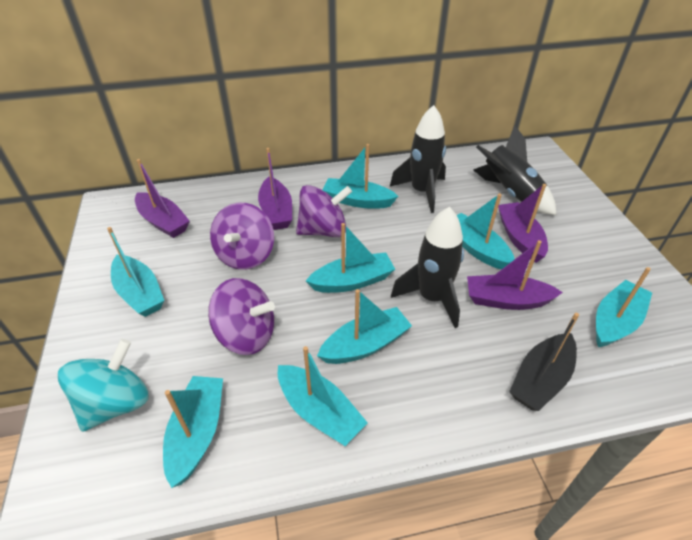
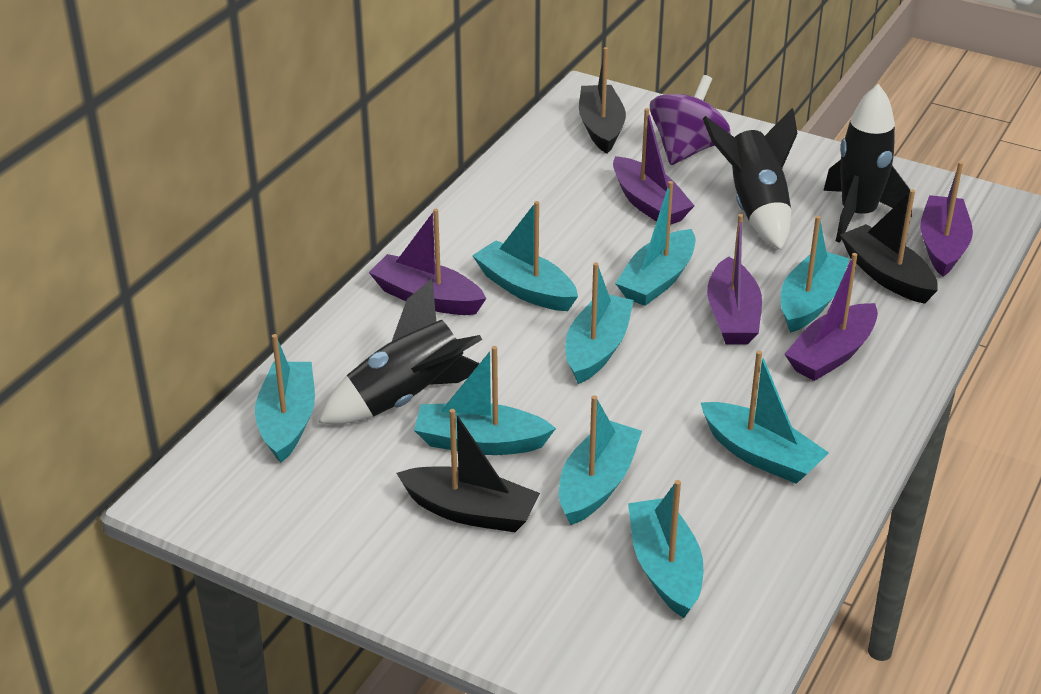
black boat: [509,313,579,411] = 1 -> [397,409,540,532] [579,47,626,154] [840,190,938,304] = 3
purple boat: [135,159,190,238] [258,148,292,230] [467,240,563,310] [498,184,548,263] = 4 -> [369,209,487,315] [613,108,694,225] [707,214,762,345] [785,253,878,381] [920,161,973,277] = 5
purple spinning top: [208,278,275,355] [210,203,274,270] [296,185,352,237] = 3 -> [650,75,731,165] = 1
turquoise boat: [107,227,164,317] [163,376,223,488] [278,346,368,446] [306,223,395,293] [317,289,412,364] [323,144,398,208] [457,193,515,270] [596,267,652,347] = 8 -> [255,334,315,463] [414,346,556,455] [472,201,578,311] [559,395,642,525] [565,262,634,384] [615,181,695,306] [628,480,703,618] [700,351,829,484] [781,216,849,333] = 9
turquoise spinning top: [58,339,148,432] = 1 -> none = 0

